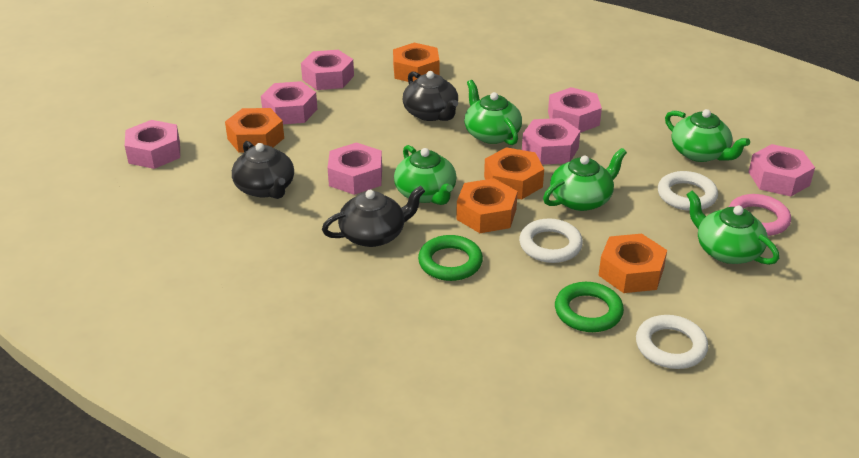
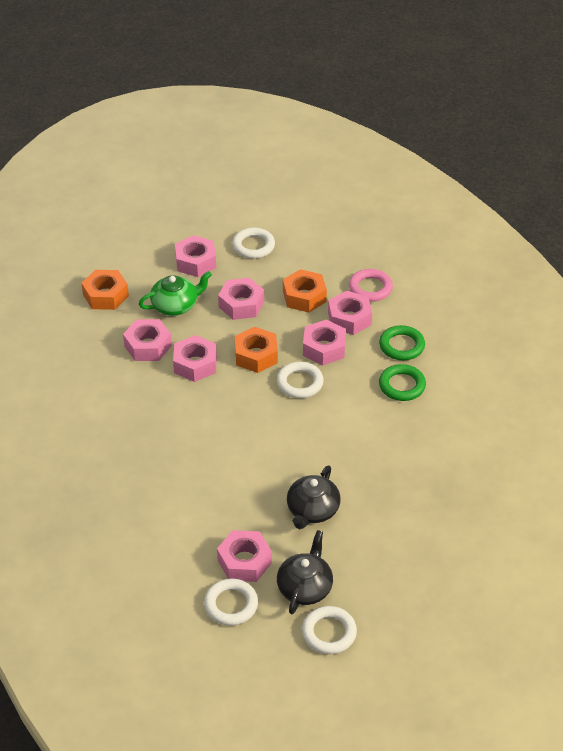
black teapot: [232,141,294,199] [322,186,425,247] [402,71,458,121] = 3 -> [277,530,333,614] [287,465,341,529] = 2
green teapot: [394,145,457,205] [464,80,522,145] [543,148,627,211] [665,109,750,162] [686,190,779,265] = 5 -> [139,271,212,316] = 1
orange nut: [225,108,284,153] [393,43,439,82] [456,178,518,233] [484,147,544,199] [598,234,667,293] = 5 -> [81,270,129,310] [235,327,278,373] [283,269,327,312] = 3
white ring: [519,219,583,263] [636,315,708,369] [658,171,718,211] = 3 -> [204,579,258,626] [232,227,275,259] [277,362,324,398] [302,606,357,654] = 4

